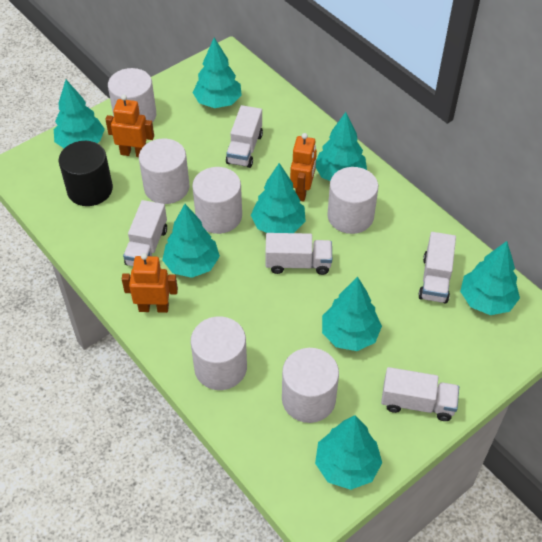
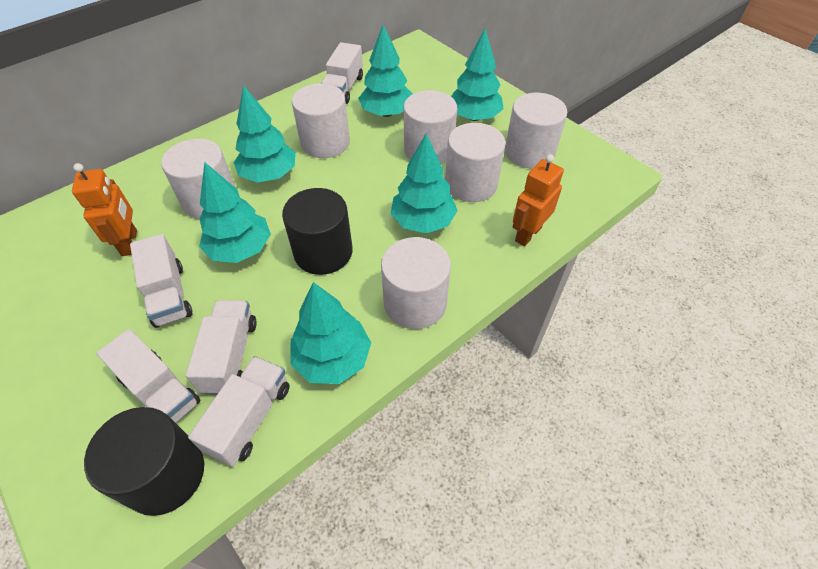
black cylinder: [58,141,113,206] = 1 -> [84,407,204,516] [282,188,353,275] = 2
orange robot: [105,95,154,157] [122,253,178,313] [290,133,317,201] = 3 -> [72,163,137,256] [513,154,564,246] = 2
turquoise tree: [54,80,105,148] [162,204,220,278] [193,38,242,108] [251,163,306,233] [315,415,382,490] [316,112,367,181] [322,277,382,351] [460,241,520,315] = 8 -> [199,162,271,263] [234,85,296,183] [290,282,371,384] [358,24,413,117] [390,134,458,233] [451,29,504,121] = 6

